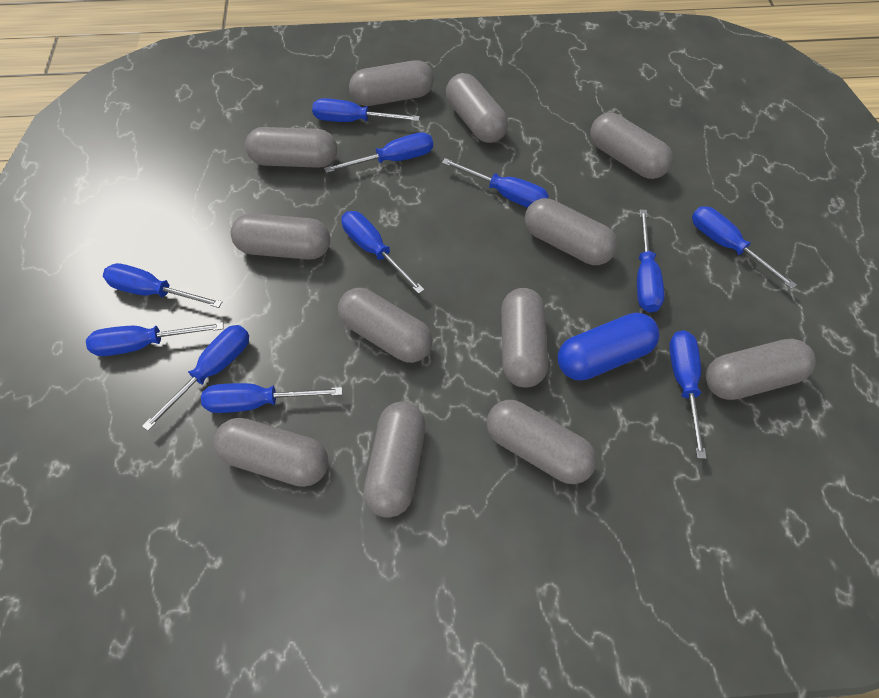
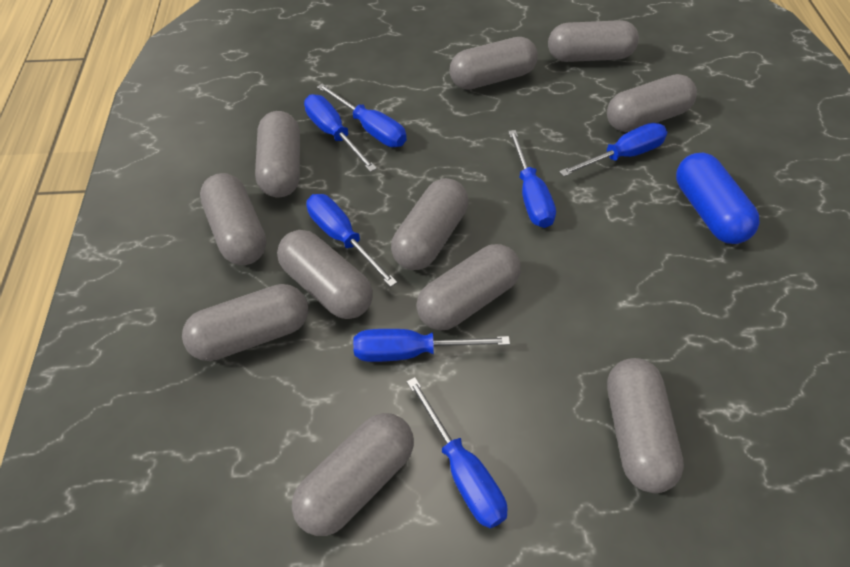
blue screwdriver: [86,322,223,356] [103,263,222,308] [142,325,249,431] [201,383,342,413] [312,98,420,122] [324,132,433,173] [341,211,424,294] [442,158,549,208] [637,209,664,313] [669,330,706,459] [692,206,797,289] = 11 -> [304,94,377,172] [306,194,397,287] [317,84,407,147] [353,329,510,362] [407,377,507,528] [508,130,556,228] [559,123,668,177] = 7
grey capsule: [213,418,329,487] [231,213,330,260] [245,127,337,168] [338,288,433,363] [349,60,434,106] [363,402,426,518] [446,73,508,143] [487,400,597,484] [501,288,548,388] [525,198,617,265] [590,113,673,179] [706,339,816,400] = 12 -> [182,284,308,361] [200,173,266,265] [255,111,300,198] [277,230,373,319] [292,413,414,536] [391,178,468,270] [416,244,521,331] [450,37,538,90] [548,20,639,62] [607,74,697,132] [607,358,684,493] = 11

